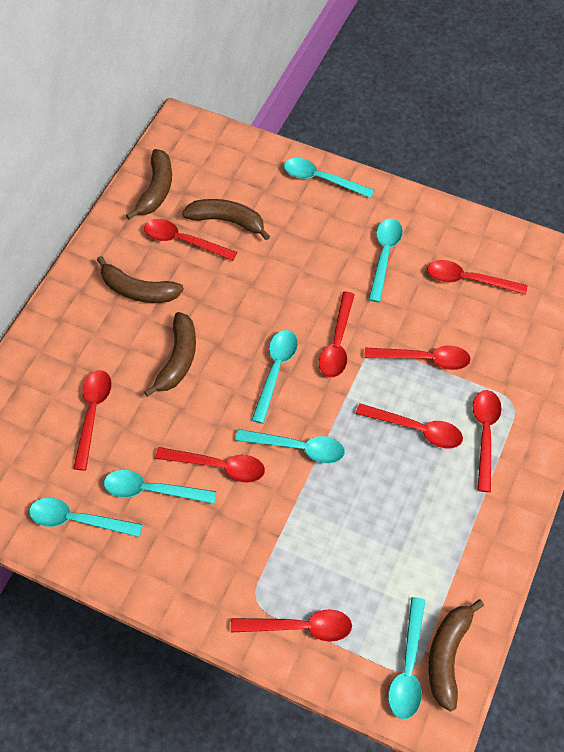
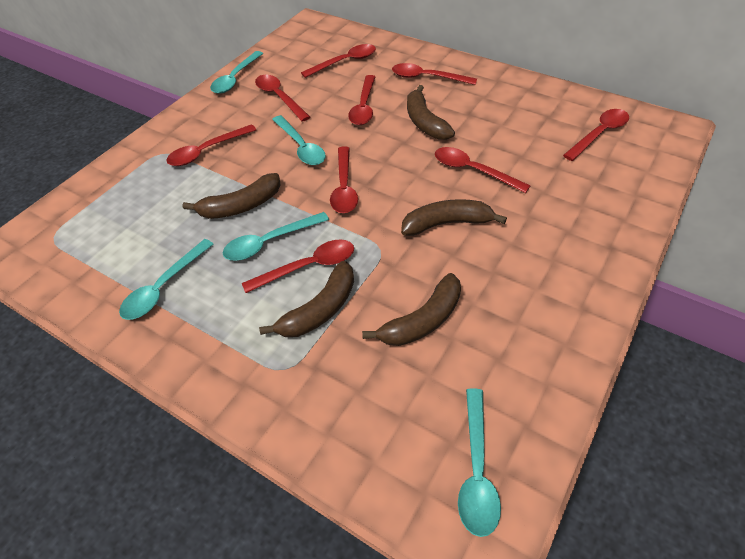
turquoise spoon: [29,498,143,537] [104,470,216,504] [235,429,345,464] [252,330,298,424] [284,158,374,198] [368,219,403,302] [388,597,425,719] = 7 -> [119,239,213,320] [210,51,263,94] [223,212,329,261] [272,115,326,165] [458,388,501,537] = 5

